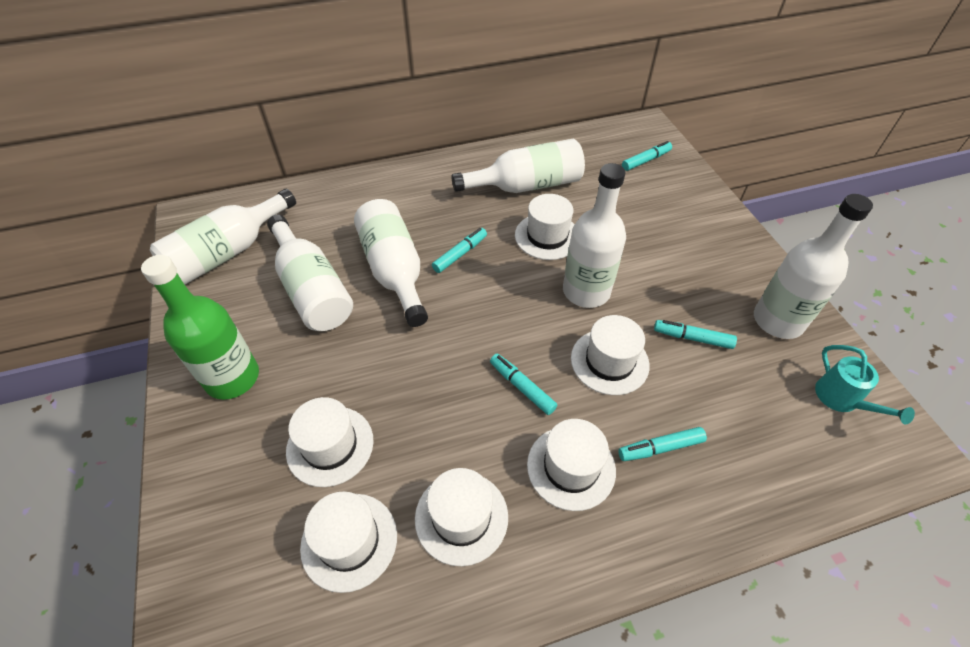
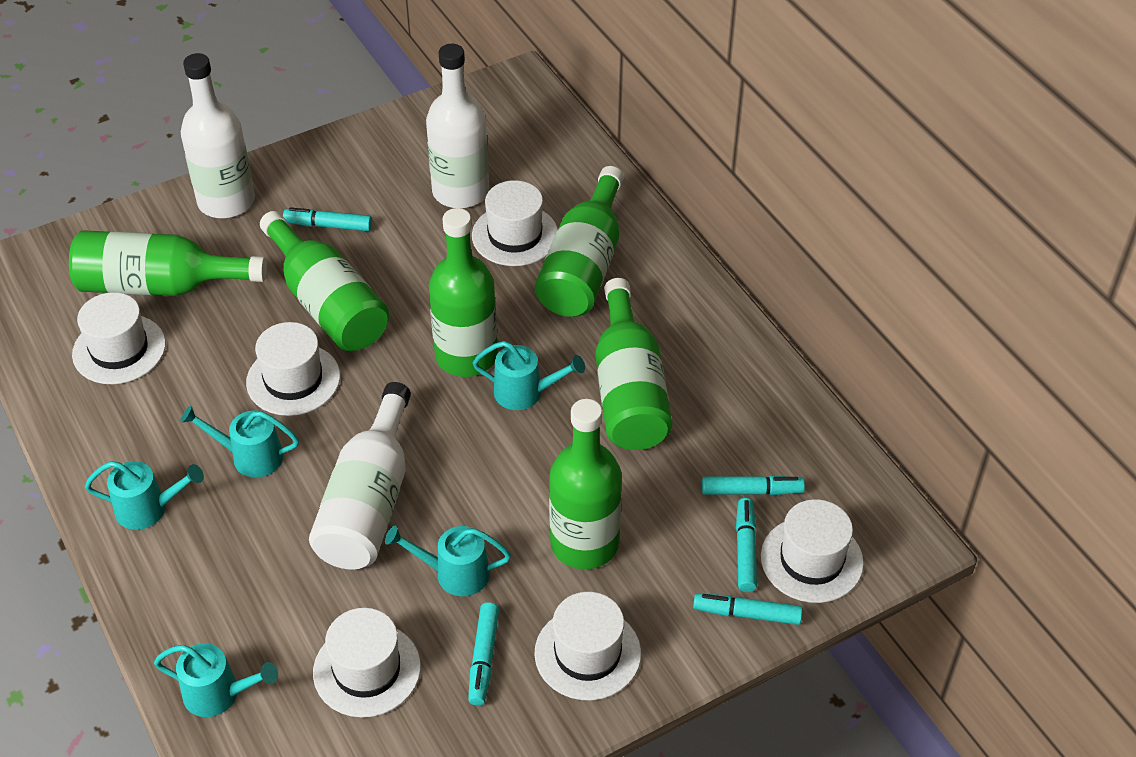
green bottle: [141,255,259,400] = 1 -> [69,230,267,296] [260,211,389,351] [429,208,498,377] [535,166,624,317] [549,399,622,569] [595,278,672,450] = 6
turquoise watering can: [815,345,915,424] = 1 -> [85,461,204,530] [154,643,278,717] [180,406,299,478] [385,526,511,596] [473,341,585,410] = 5
white bottle: [150,189,296,285] [267,215,353,331] [354,199,428,327] [451,139,585,193] [563,163,626,308] [754,194,873,339] = 6 -> [181,53,255,218] [309,382,411,570] [426,44,489,208] = 3

